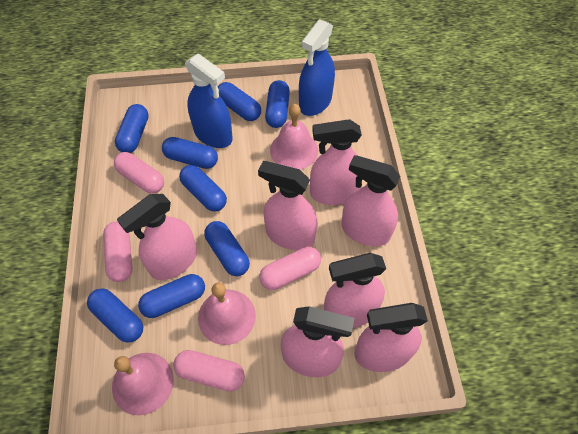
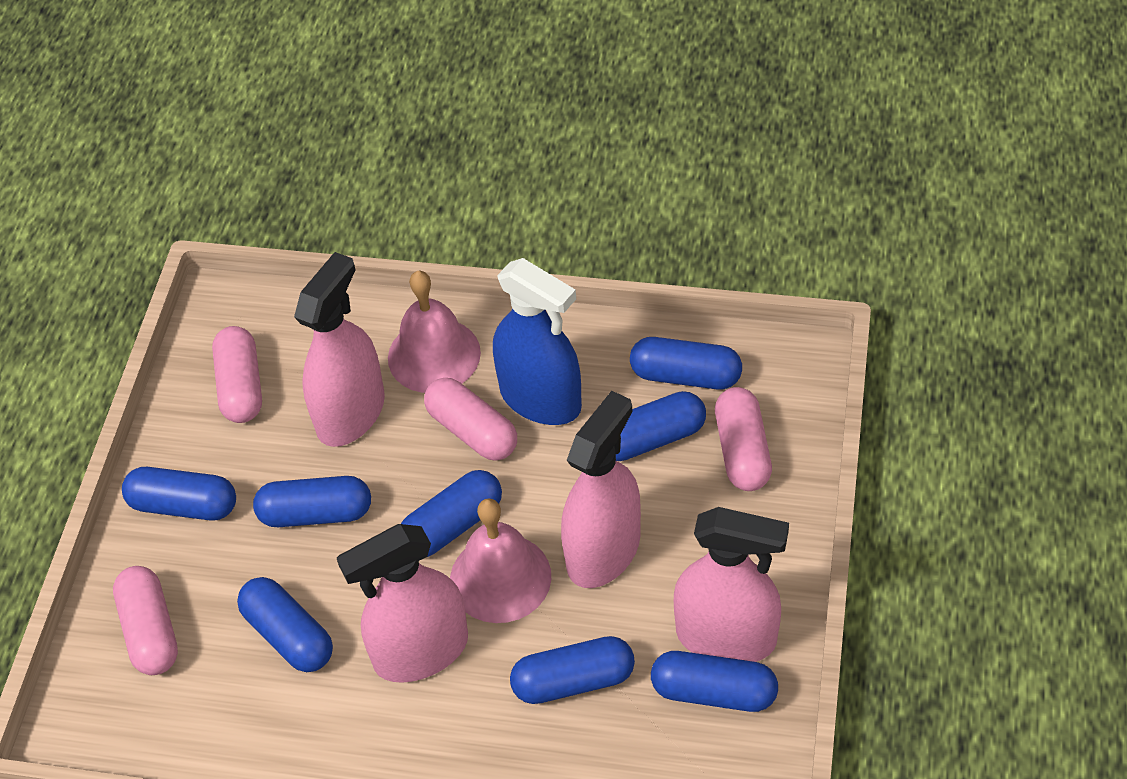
blue spray bottle: [185,53,233,148] [299,19,335,116] = 2 -> [493,258,582,425] = 1
pink bell: [112,353,174,416] [198,283,256,345] [270,104,318,170] = 3 -> [388,271,481,393] [450,498,551,623] = 2
pink spray bottle: [117,194,197,280] [258,161,318,250] [281,306,354,377] [310,119,362,205] [324,253,386,328] [341,155,400,246] [355,303,428,372] = 7 -> [294,252,385,447] [337,524,468,683] [561,391,641,588] [674,507,789,662] = 4

